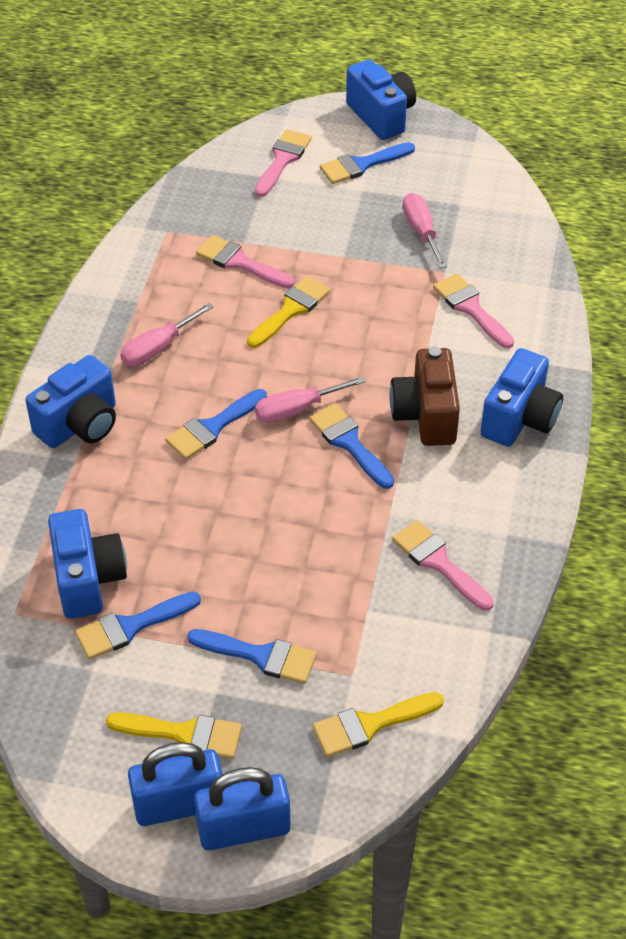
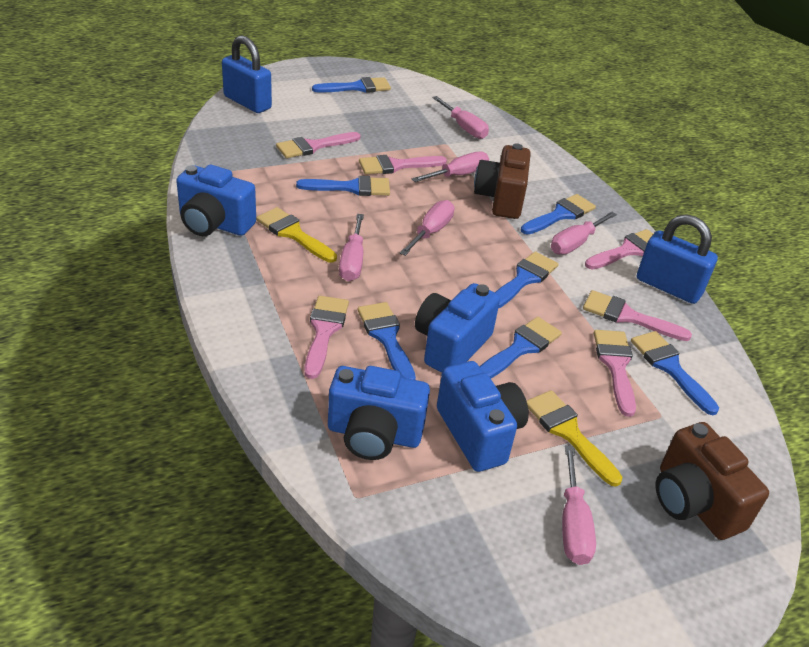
blue brush: [75,592,201,660] [165,389,267,460] [187,629,317,684] [309,404,394,489] [320,142,415,184] = 5 -> [296,176,390,196] [312,77,391,93] [358,302,416,380] [479,317,562,379] [495,251,558,308] [521,194,596,235] [631,331,719,415] = 7
brown camera: [389,347,460,446] = 1 -> [474,143,531,219] [656,422,769,540] = 2
pink brush: [196,235,294,288] [255,129,312,197] [392,520,494,611] [433,273,514,348] = 4 -> [276,132,360,158] [305,296,349,379] [359,155,447,175] [583,290,692,341] [585,229,653,269] [594,330,636,417] = 6
pink screwdriver: [120,303,214,367] [255,376,366,423] [403,193,447,269] = 3 -> [339,214,364,281] [400,200,454,256] [412,151,489,182] [432,96,489,139] [551,212,617,255] [562,446,596,565] = 6
yellow brush: [106,713,242,759] [247,276,330,348] [313,692,444,757] = 3 -> [256,207,337,263] [527,390,622,487] = 2

